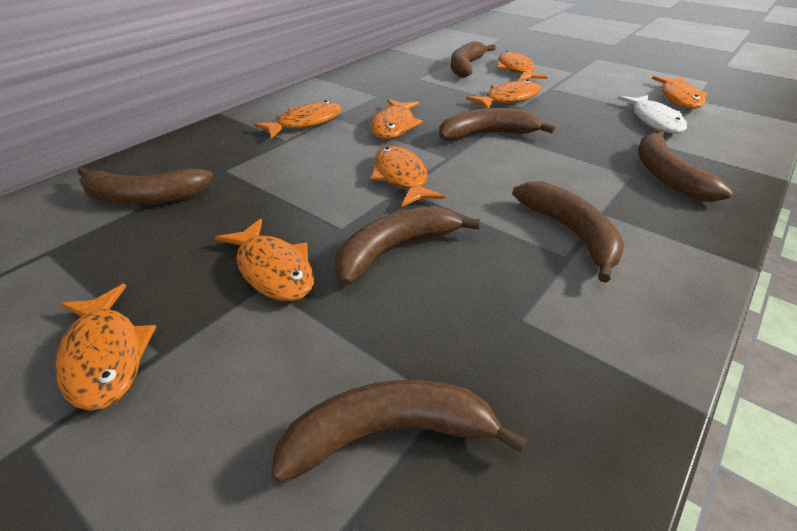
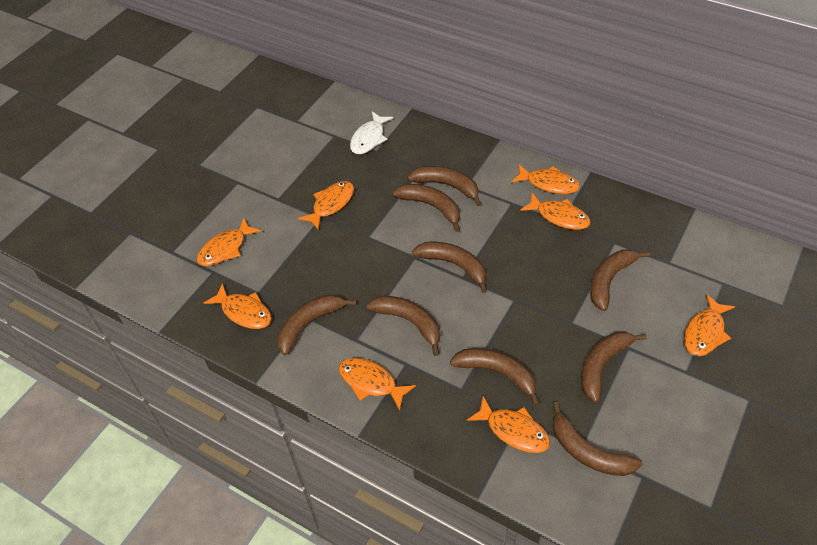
brown banana: [77,167,213,205] [271,380,528,483] [335,206,480,285] [439,108,555,141] [450,41,496,78] [512,181,624,283] [638,130,733,202] = 7 -> [278,294,357,355] [366,296,440,356] [393,184,460,232] [407,166,482,206] [412,242,487,293] [450,348,540,406] [553,402,643,476] [581,332,647,403] [590,249,650,311] = 9

